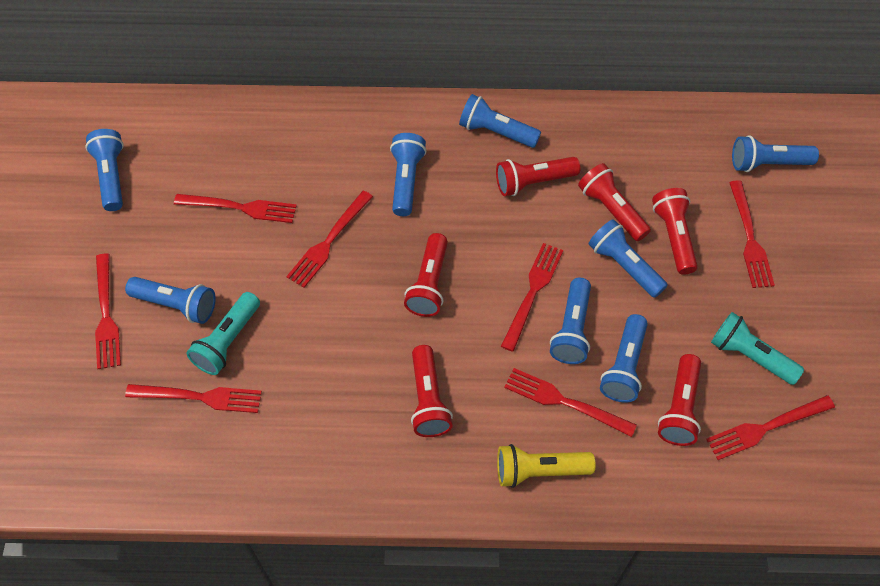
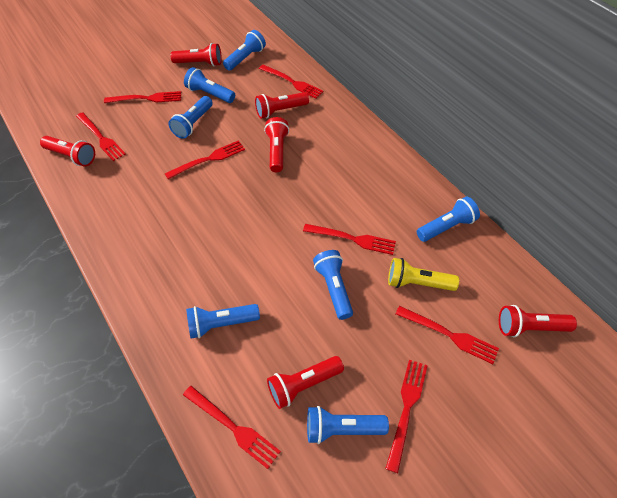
blue flashlight: [85,129,124,211] [125,277,216,324] [390,133,426,216] [459,94,541,148] [550,278,591,364] [589,219,668,298] [600,314,648,403] [732,135,819,172] = 8 -> [168,96,213,139] [184,67,235,103] [186,304,260,338] [223,30,266,71] [307,406,389,444] [313,250,353,320] [417,196,480,242] = 7
turquoise flashlight: [187,292,260,375] [711,312,804,385] = 2 -> none = 0

